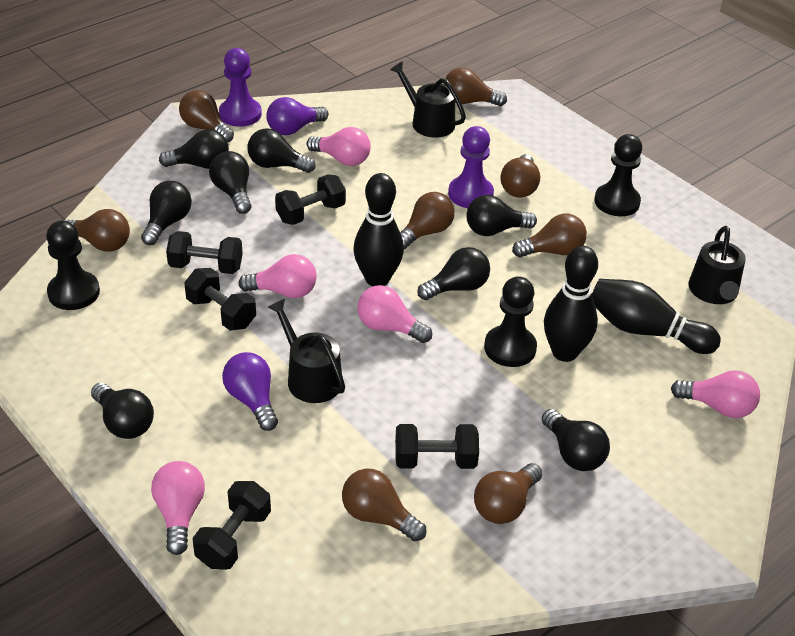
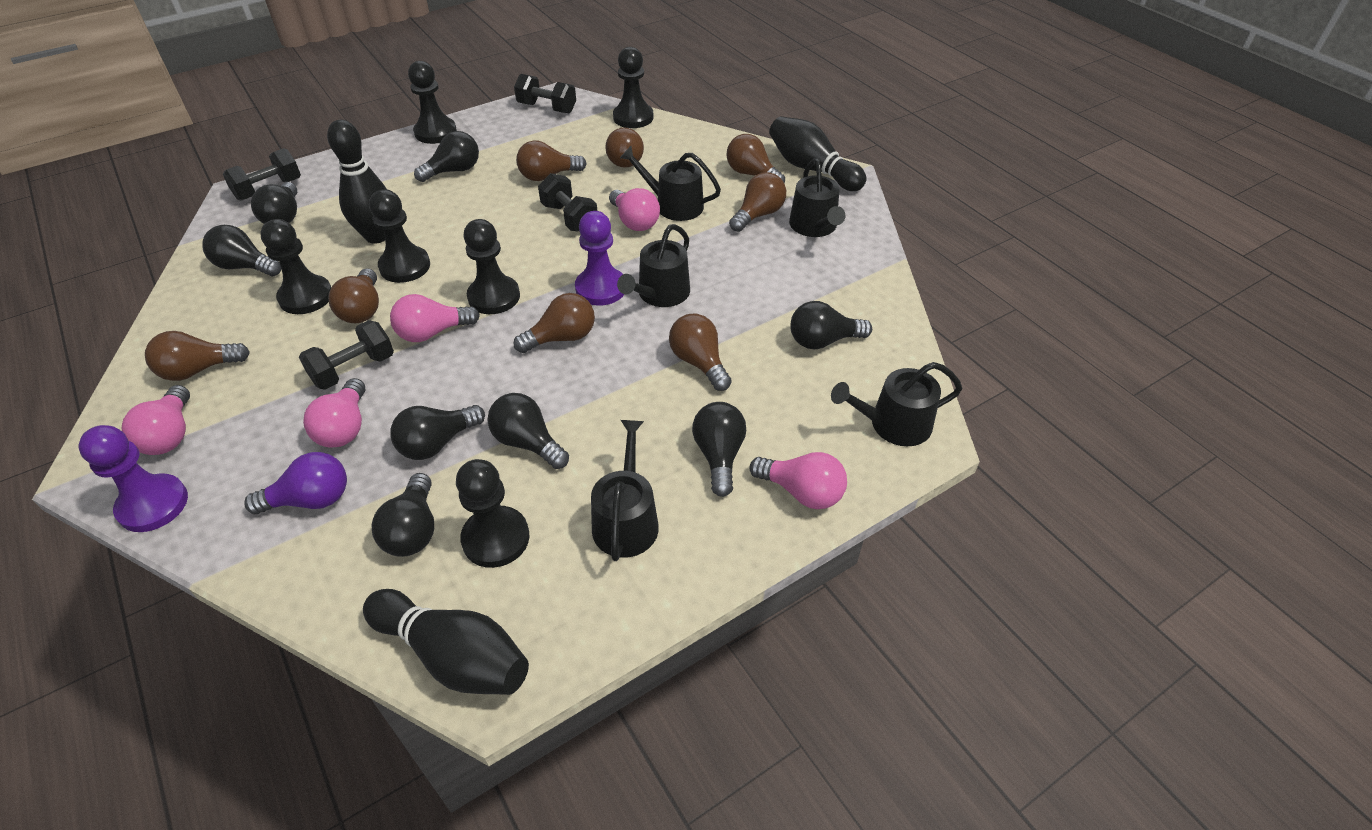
black dumbbell: [166,231,243,274] [184,268,256,331] [193,481,271,570] [275,174,346,225] [395,424,479,469] = 5 -> [223,148,301,200] [299,320,394,390] [514,74,576,113] [538,173,597,232] = 4
black pawn: [46,221,100,310] [484,276,537,367] [594,134,642,216] = 3 -> [260,219,331,314] [369,189,430,283] [408,61,457,144] [456,459,530,568] [463,219,520,314] [613,47,654,128] = 6
black watering can: [268,299,345,403] [390,61,466,138] [688,226,746,304] = 3 -> [591,420,659,561] [617,224,690,307] [620,146,721,221] [789,158,845,237] [831,362,962,446] = 5
purple light bulb: [222,352,278,431] [266,97,329,135] = 2 -> [244,452,347,514] = 1

